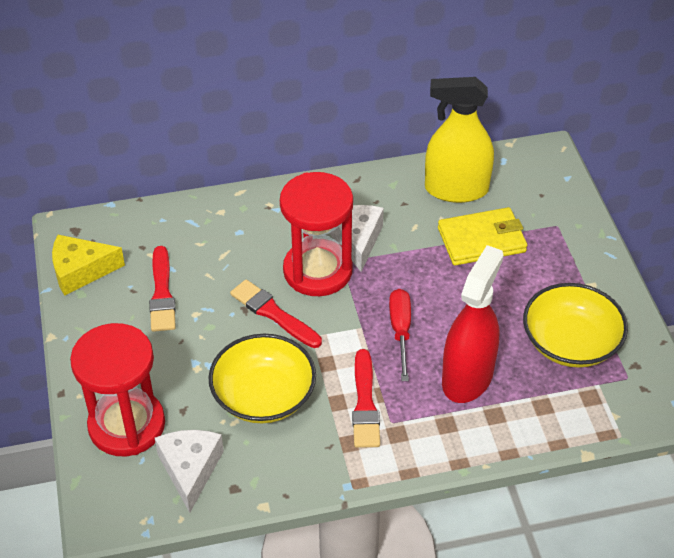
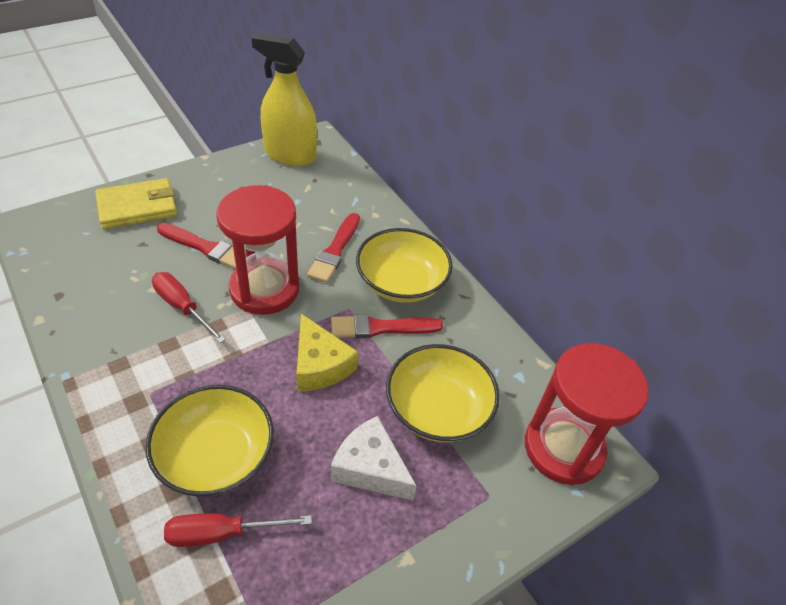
red screwdriver: [389,289,411,381] = 1 -> [152,272,226,343] [164,513,312,547] = 2
red spray bottle: [442,245,504,403] = 1 -> none = 0
white cheese: [155,430,224,513] [329,205,384,272] = 2 -> [331,416,416,501] = 1
yellow bowl: [209,334,316,423] [523,283,628,368] = 2 -> [145,385,274,497] [356,228,453,303] [386,344,500,442] = 3

